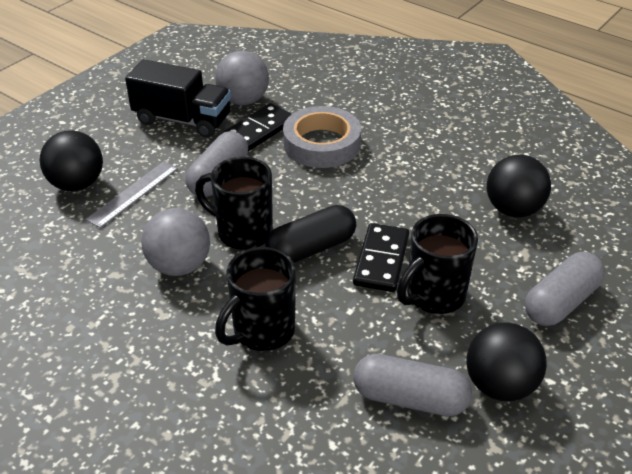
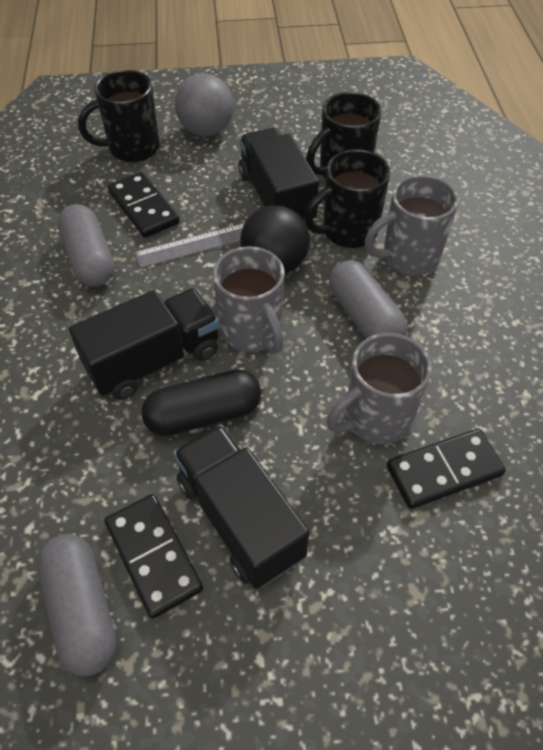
black ball: [40,130,103,191] [466,322,547,401] [487,155,551,217] = 3 -> [240,205,310,274] = 1
black domino: [222,103,292,152] [353,223,409,292] = 2 -> [104,494,203,619] [108,172,180,238] [387,429,506,509] = 3
black truck: [125,59,231,138] = 1 -> [69,288,219,400] [173,425,310,589] [238,128,319,222] = 3
grey ball: [141,208,210,276] [215,51,269,105] = 2 -> [175,74,234,136] = 1
grey mug: none = 0 -> [213,246,285,354] [327,333,432,444] [364,175,459,275] = 3
grey tape: [283,106,361,168] = 1 -> none = 0

